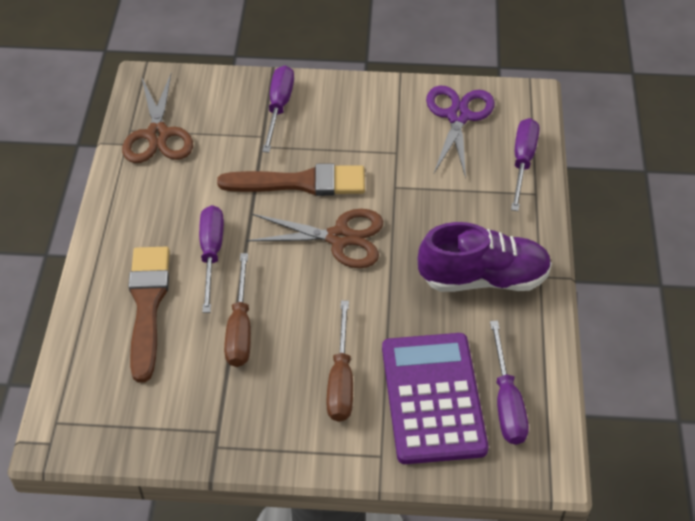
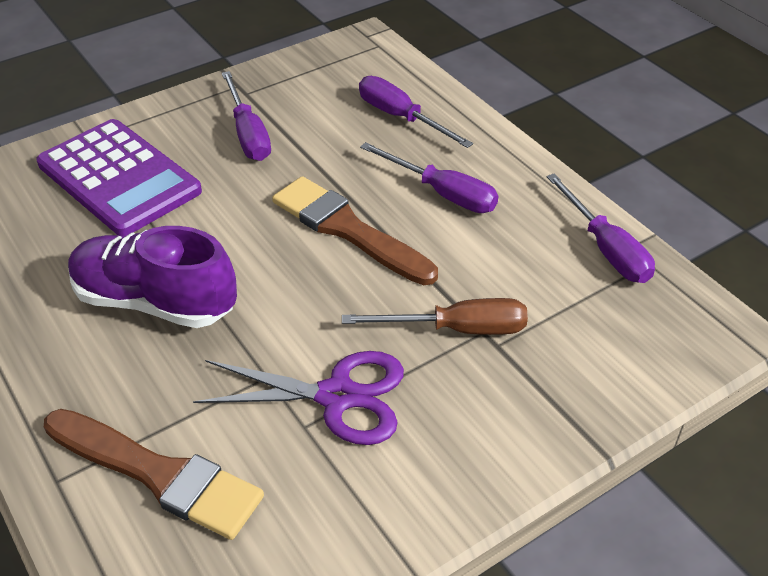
brown scissors: [122,74,193,163] [246,209,383,268] = 2 -> none = 0
brown screwdriver: [224,253,251,367] [327,300,353,422] = 2 -> [342,298,528,335] = 1

